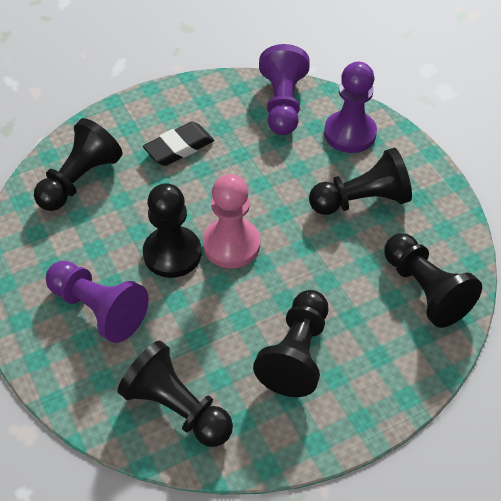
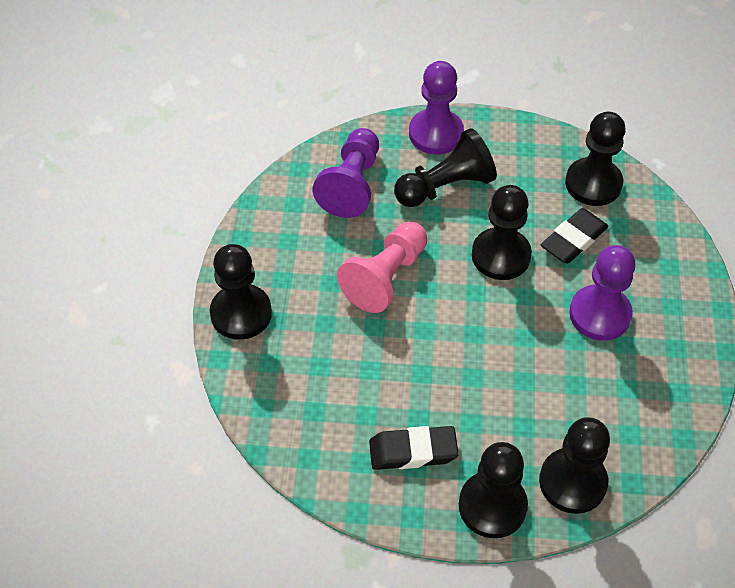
black eraser: [143,121,214,166] = 1 -> [369,426,459,470] [541,208,609,263] = 2

